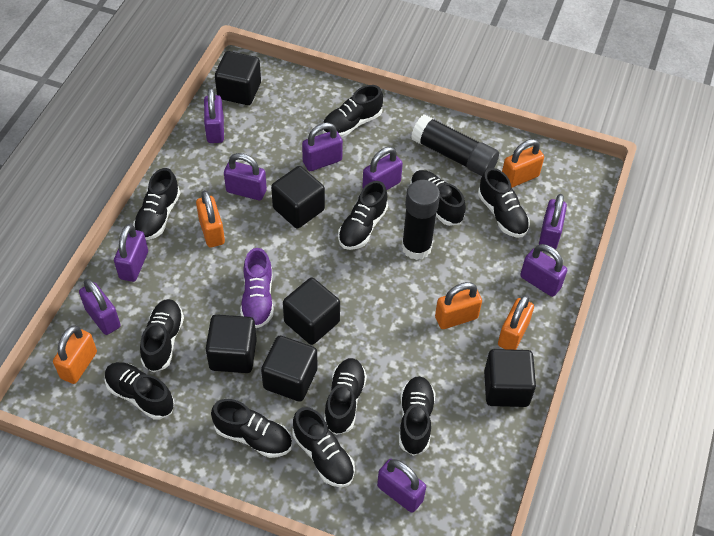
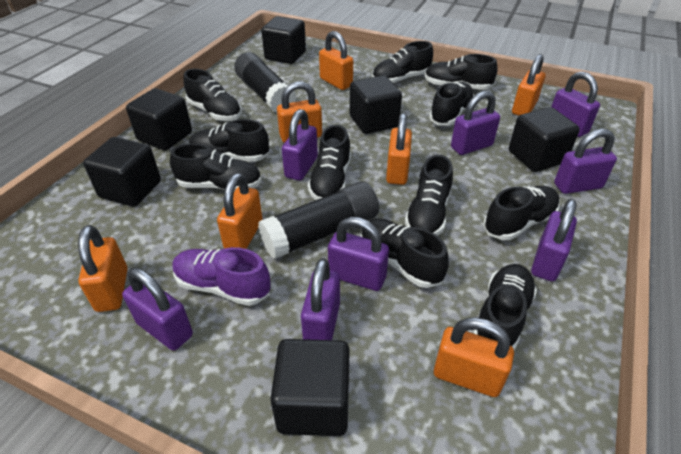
orange padlock: [53,325,97,384] [196,190,225,247] [435,282,482,329] [498,295,534,350] [502,139,544,188] = 5 -> [78,225,128,312] [217,173,263,249] [277,81,322,143] [319,31,353,90] [386,113,412,185] [434,317,514,397] [512,54,545,116] = 7
purple padlock: [79,279,121,335] [114,224,148,282] [204,88,224,143] [224,153,267,200] [302,123,343,171] [362,147,403,190] [377,459,426,513] [520,244,567,297] [539,194,567,250] = 9 -> [122,268,193,351] [282,109,318,180] [301,258,340,340] [328,217,389,291] [451,91,500,155] [531,199,577,281] [551,71,600,137] [554,129,617,194] = 8

